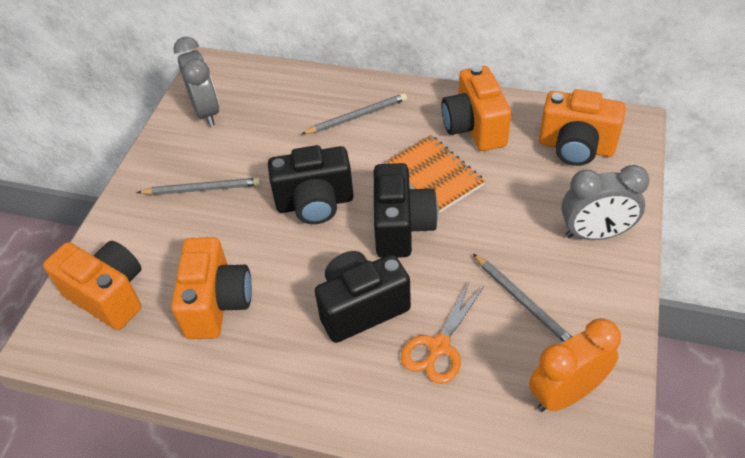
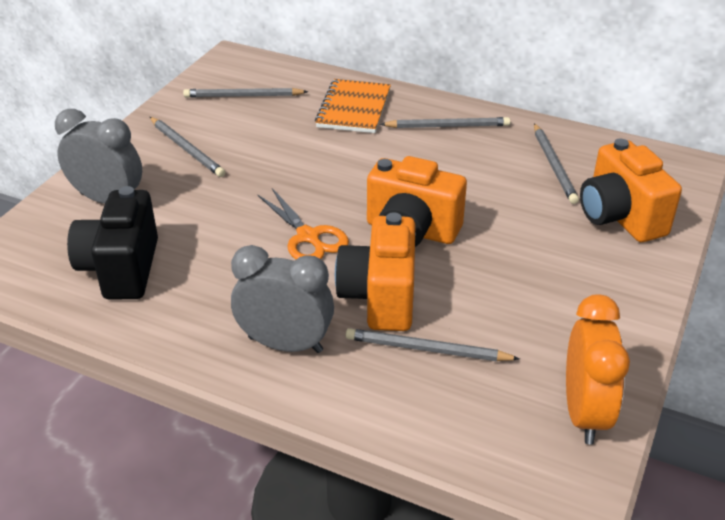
black camera: [268,145,353,224] [315,251,411,343] [374,163,438,258] = 3 -> [67,186,158,300] = 1
grey pencil: [137,178,261,195] [302,93,407,134] [473,254,572,342] = 3 -> [150,117,225,177] [183,88,308,98] [346,328,520,361] [380,117,510,128] [534,123,579,204] = 5
orange camera: [43,241,141,330] [171,237,252,339] [441,65,511,151] [539,89,626,166] = 4 -> [335,212,415,331] [367,156,467,247] [580,139,682,242] = 3

